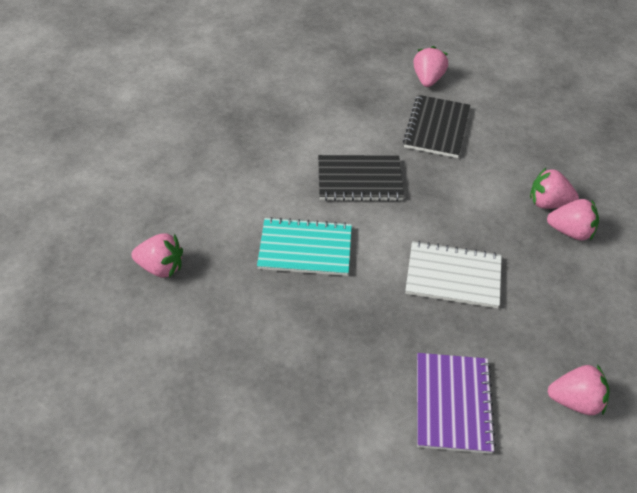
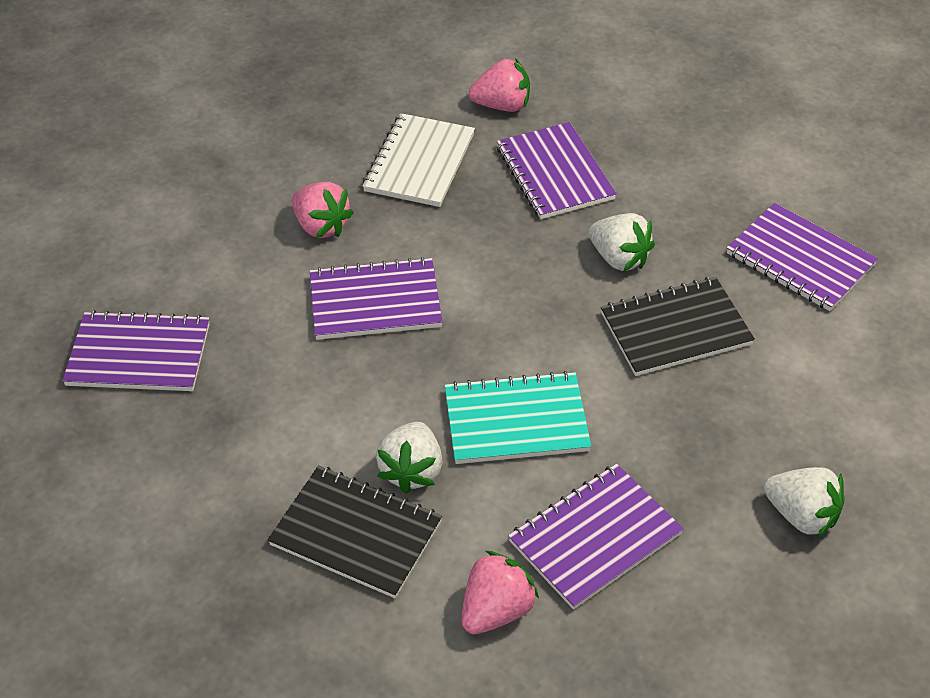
pink strawberry: [131,233,183,278] [413,46,448,87] [530,168,579,209] [547,199,599,241] [548,365,610,415] = 5 -> [292,182,354,238] [461,551,539,634] [469,58,530,112] = 3
purple notebook: [417,353,496,454] = 1 -> [62,310,210,391] [310,257,442,340] [497,122,617,219] [508,464,684,610] [727,203,878,311] = 5
white strawberry: none = 0 -> [376,422,442,493] [589,213,655,271] [764,467,845,538] = 3

